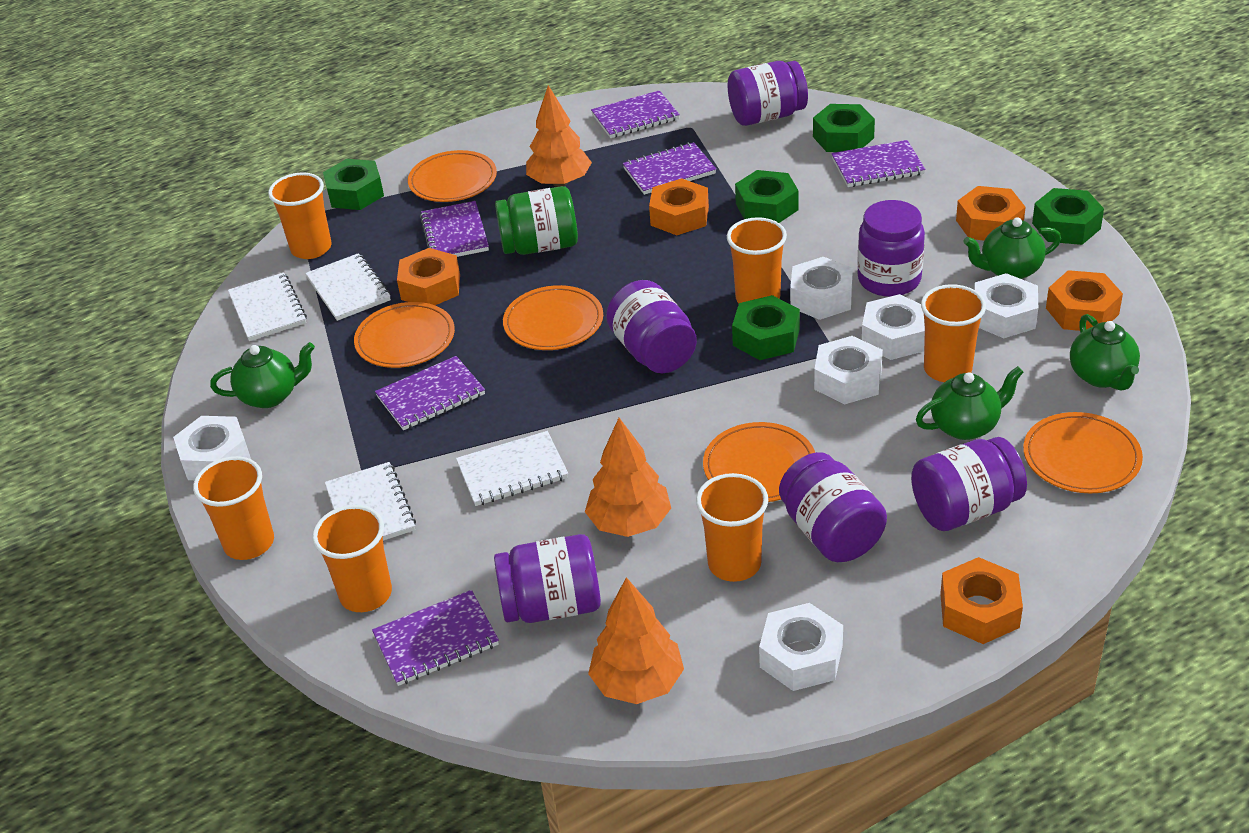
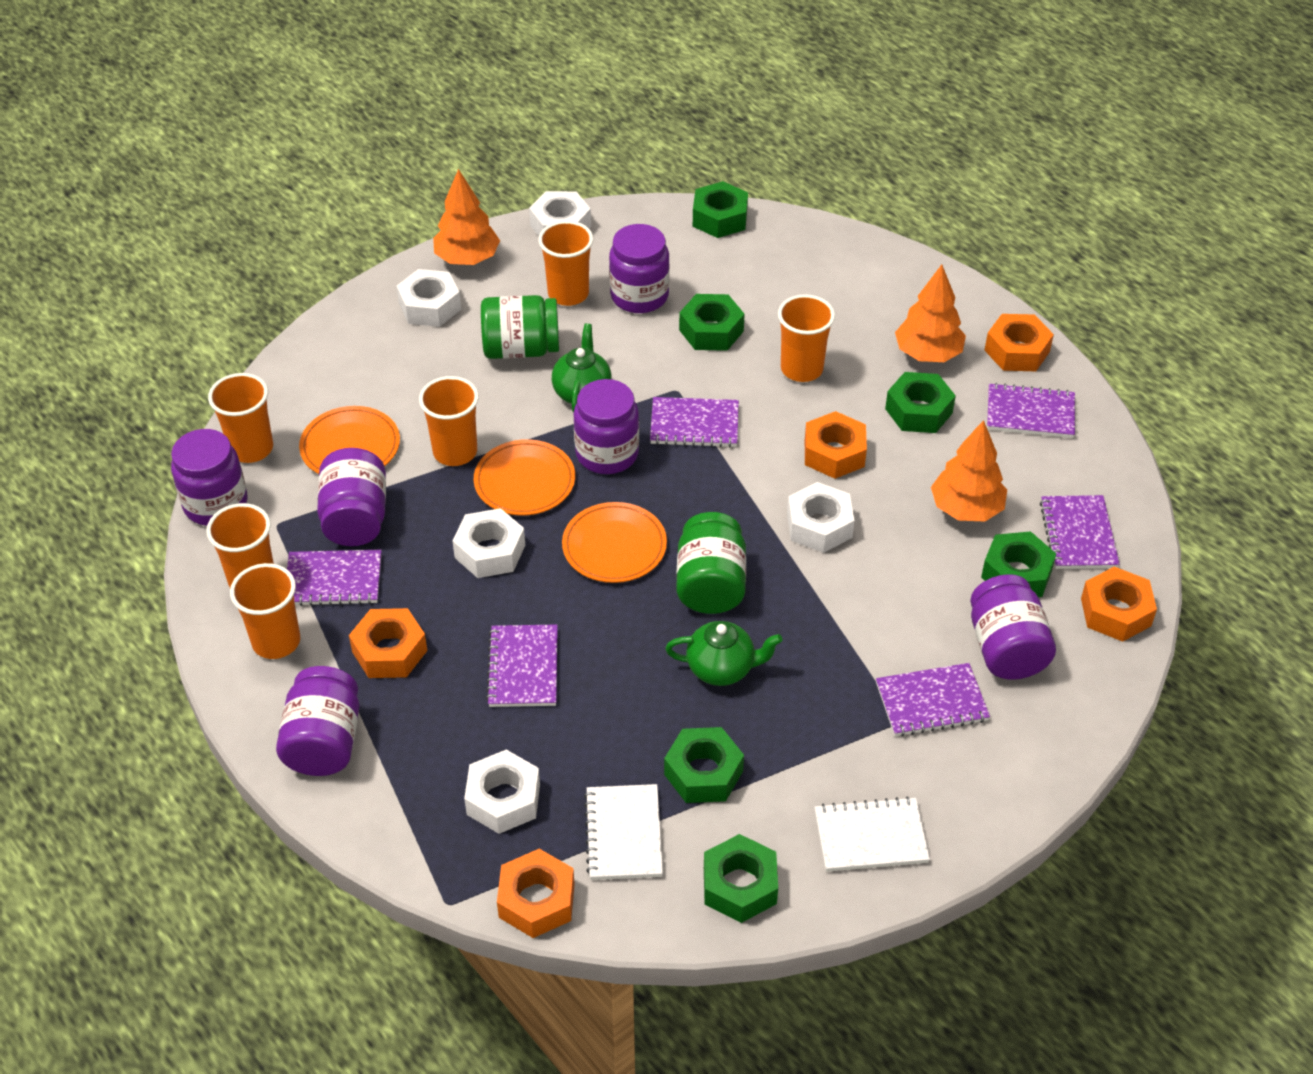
green jar: [495,186,578,255] = 1 -> [481,295,559,359] [676,512,746,614] = 2
green nut: [323,159,384,210] [732,295,800,360] [735,170,798,223] [813,104,875,152] [1032,188,1104,245] = 5 -> [664,727,744,803] [679,294,745,351] [693,181,748,238] [704,834,778,923] [885,372,956,433] [981,531,1056,597] = 6
green teapot: [210,342,315,408] [916,366,1023,440] [963,217,1061,279] [1070,314,1140,391] = 4 -> [552,324,612,413] [666,621,782,686] = 2
orange plate: [354,302,455,368] [408,150,497,202] [503,285,603,350] [703,422,815,502] [1023,412,1143,493] = 5 -> [299,406,400,474] [474,439,575,516] [562,502,667,583] = 3
white notebook: [228,272,307,341] [305,253,391,321] [325,462,416,541] [456,431,568,506] = 4 -> [584,784,663,880] [815,796,930,872] = 2
white nut: [173,416,251,480] [759,603,843,691] [790,257,853,320] [814,336,883,405] [862,294,925,360] [974,273,1038,338] = 6 -> [397,269,461,327] [452,508,525,578] [464,750,540,834] [529,191,591,236] [787,482,854,553] = 5

